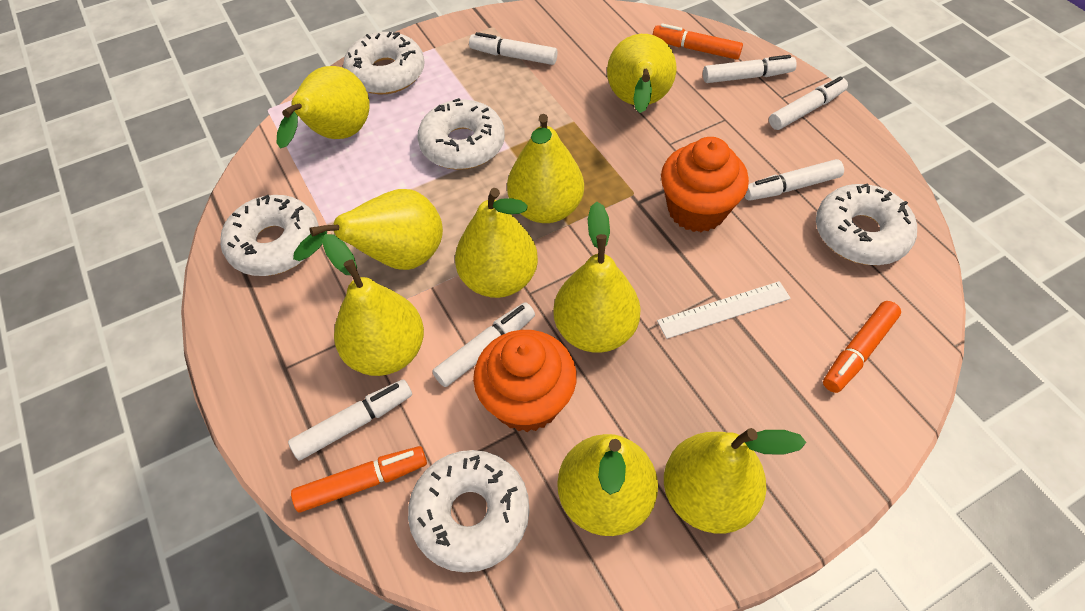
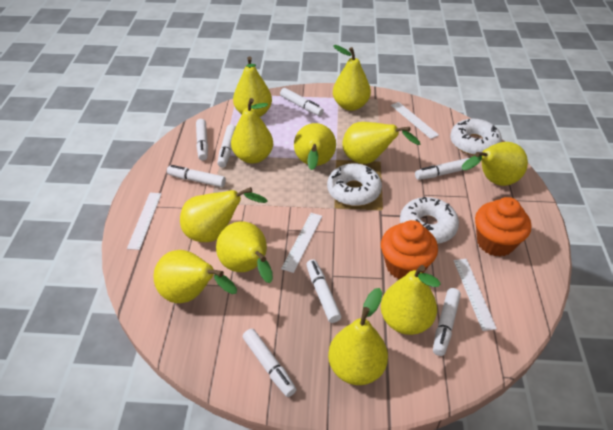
orange marker: [291,446,427,513] [653,23,743,60] [823,301,901,393] = 3 -> none = 0
white donut: [220,195,319,276] [343,32,424,94] [408,450,530,573] [417,98,505,170] [816,184,917,265] = 5 -> [327,163,382,206] [400,197,459,244] [450,119,502,156] = 3
white marker: [288,379,412,461] [432,302,535,387] [469,32,558,65] [703,55,797,83] [744,159,844,201] [769,76,848,130] = 6 -> [167,165,226,187] [196,119,208,161] [217,124,236,167] [243,329,297,397] [280,88,324,116] [306,259,341,323] [415,158,469,180] [433,288,461,356] = 8
white ruler: [657,281,791,339] = 1 -> [127,193,162,250] [281,213,322,273] [391,102,439,139] [453,259,497,331] = 4
yellow pear: [277,66,370,148] [293,189,443,270] [322,234,424,376] [455,188,538,298] [507,114,584,223] [553,202,641,353] [557,434,658,536] [607,34,676,113] [664,428,806,534] = 9 -> [153,250,237,303] [180,187,268,242] [216,221,273,283] [231,98,273,164] [233,56,272,117] [294,123,336,170] [328,288,388,385] [333,45,371,111] [342,122,421,164] [381,265,440,335] [462,142,528,186] = 11

